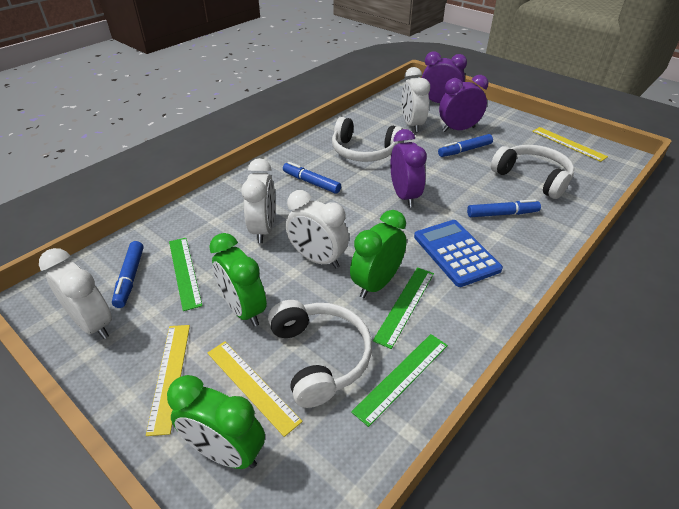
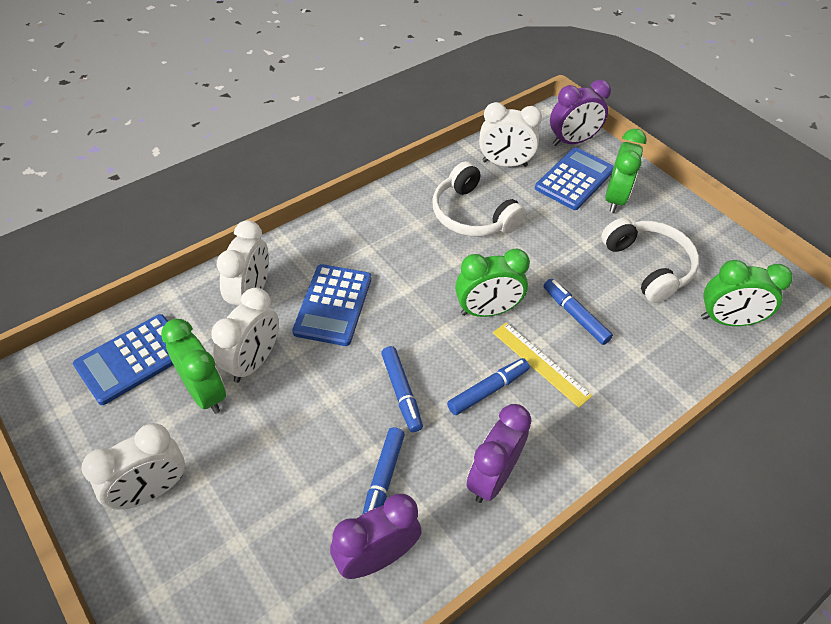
blue calculator: [414,220,503,287] = 1 -> [73,314,173,405] [292,264,371,346] [535,147,614,210] = 3
green clock: [167,375,265,469] [209,233,267,327] [350,210,407,298] = 3 -> [161,319,226,414] [455,249,530,317] [605,129,647,213] [701,260,793,326] = 4
green ruler: [169,238,203,311] [351,334,448,427] [373,267,434,349] = 3 -> none = 0
white headphones: [268,300,372,408] [332,117,403,162] [491,145,574,199] = 3 -> [433,161,526,236] [601,218,699,303] = 2
yellow ruler: [146,325,190,436] [208,341,303,437] [532,127,608,162] = 3 -> [493,323,593,407] = 1

